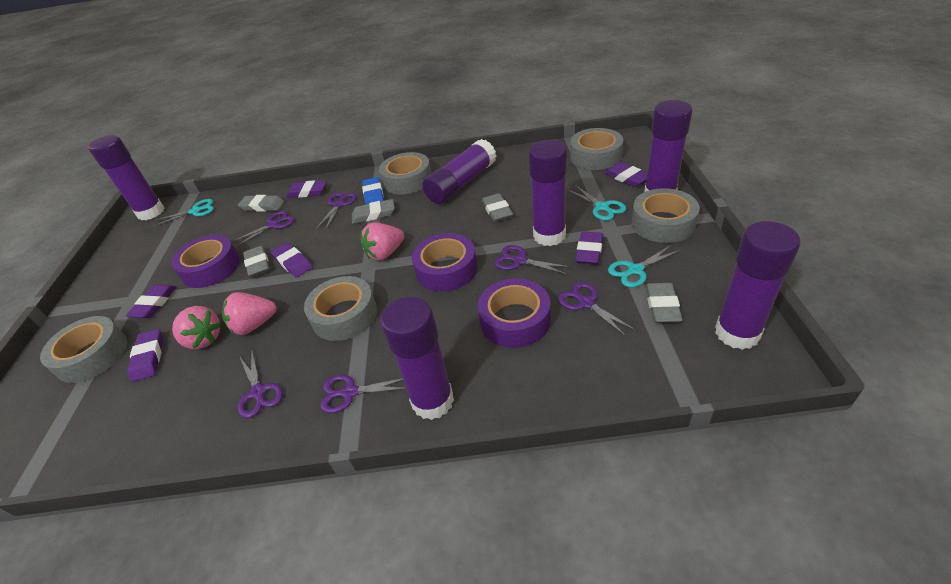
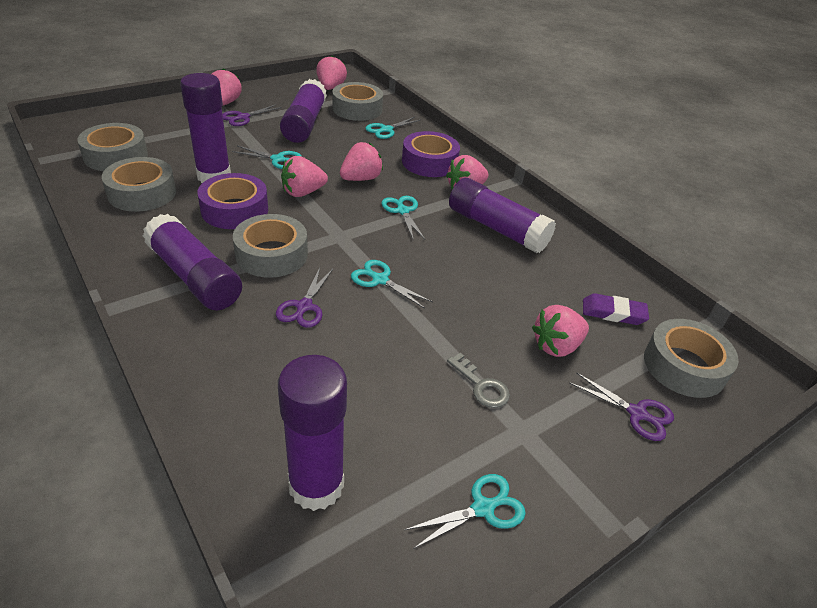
blue eraser: [362,177,384,204] = 1 -> none = 0
grey eraser: [238,195,284,212] [243,246,270,277] [352,199,395,224] [482,193,513,222] [645,283,683,323] = 5 -> none = 0
grey key: none = 0 -> [447,353,510,408] = 1
pink strawberry: [172,306,222,349] [222,292,276,335] [361,223,404,261] = 3 -> [212,68,242,106] [281,156,328,197] [316,56,347,90] [340,142,383,181] [446,155,488,189] [532,305,589,357] = 6
purple eraser: [126,285,177,318] [127,329,163,382] [271,243,313,278] [286,180,327,198] [575,231,603,265] [604,162,647,187] = 6 -> [583,293,649,325] = 1
purple glue stick: [88,135,165,220] [380,297,454,420] [422,139,496,204] [528,140,567,246] [644,100,692,192] [715,221,801,350] = 6 -> [143,214,242,310] [180,73,231,183] [278,355,347,511] [280,79,327,143] [449,178,556,253] = 5
purple scissors: [232,211,294,247] [238,351,283,418] [316,192,357,230] [320,375,406,413] [494,245,570,274] [558,282,635,337] = 6 -> [222,104,282,126] [276,267,333,328] [570,372,674,441] = 3
purple tape: [171,235,240,288] [412,233,478,292] [478,278,551,348] = 3 -> [198,173,268,229] [402,131,460,177] = 2
turquoise scissors: [153,199,214,226] [568,185,626,221] [608,244,681,288] = 3 -> [232,146,302,169] [351,260,433,309] [365,117,420,139] [381,196,425,239] [404,474,526,549] = 5

